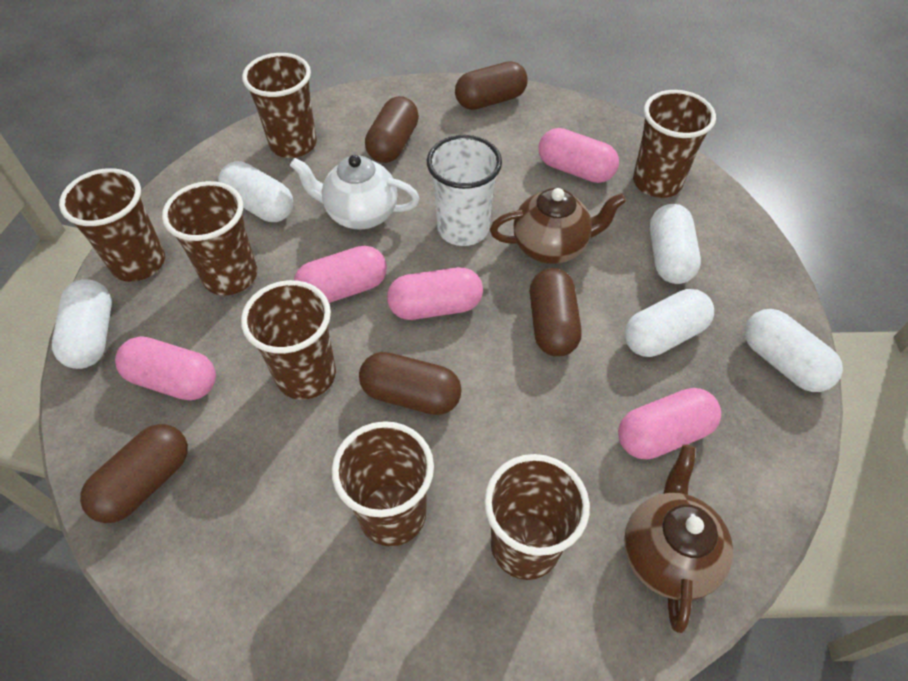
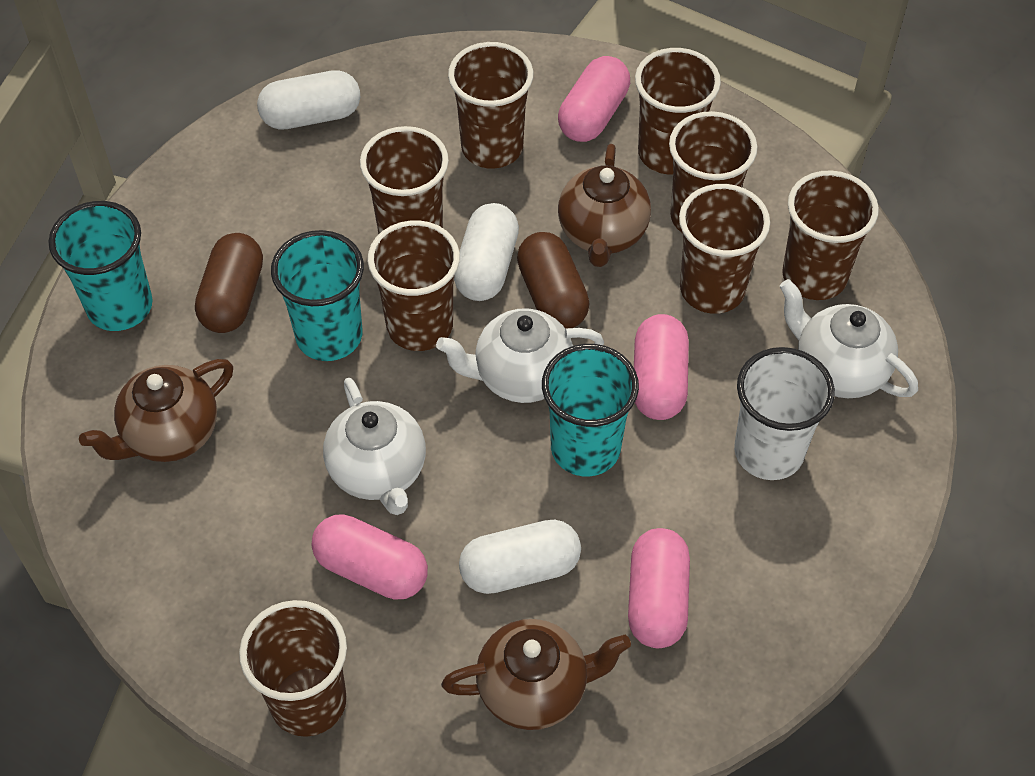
brown capsule: [80,424,188,523] [359,352,462,415] [365,96,419,163] [455,61,527,110] [530,268,582,357] = 5 -> [195,233,263,333] [517,232,590,329] = 2
brown cup: [59,168,165,282] [162,181,257,295] [241,280,336,400] [242,53,317,158] [332,421,434,546] [484,454,590,580] [633,90,716,198] = 7 -> [239,600,347,737] [360,126,449,234] [367,220,460,351] [448,42,533,169] [635,48,721,174] [669,111,757,233] [679,184,770,314] [782,170,879,300] = 8
brown teapot: [490,188,626,264] [624,445,733,633] = 2 -> [79,359,233,462] [441,619,631,730] [558,144,651,267] = 3
pink capsule: [115,336,216,400] [294,246,387,303] [387,267,483,320] [539,128,619,183] [618,388,721,459] = 5 -> [312,514,428,599] [558,56,630,142] [628,528,690,648] [634,314,689,420] = 4
turquoise cup: none = 0 -> [49,201,153,331] [271,230,364,361] [542,344,639,476] = 3
white capsule: [52,279,112,369] [218,161,293,222] [624,289,714,357] [650,204,701,284] [745,309,843,392] = 5 -> [257,70,360,130] [454,203,519,301] [459,520,581,594] = 3
white teapot: [290,155,420,230] = 1 -> [323,378,426,515] [436,308,604,403] [780,279,918,398] = 3

